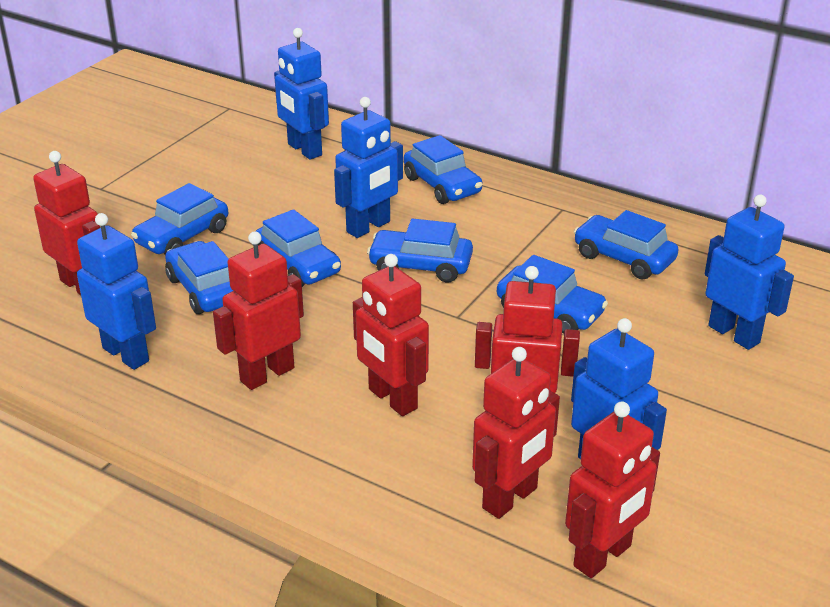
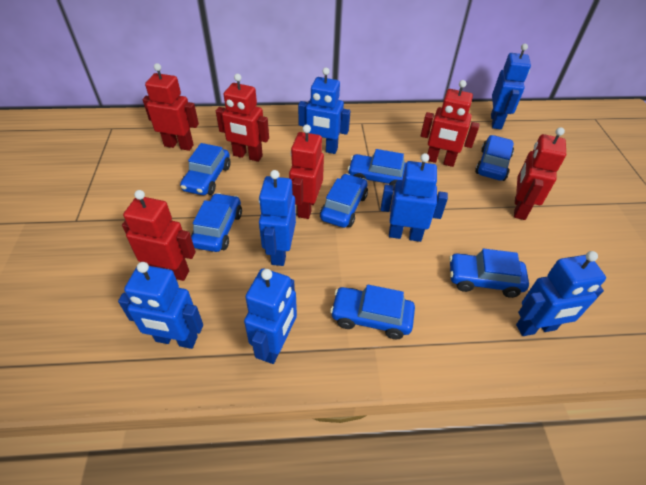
blue robot: [77,213,156,370] [274,28,329,160] [334,97,403,238] [571,318,667,459] [705,194,794,350] = 5 -> [118,262,203,349] [244,269,297,364] [258,170,296,266] [298,68,351,154] [380,153,448,242] [491,44,531,130] [516,251,606,336] = 7

